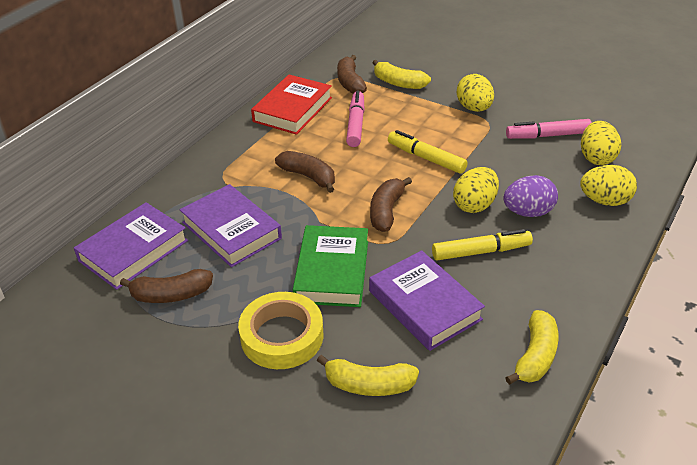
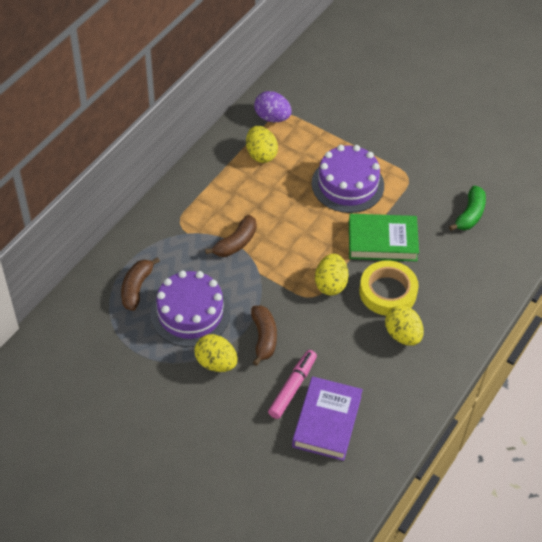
brown banana: [120,269,213,303] [275,151,335,193] [337,55,367,93] [370,177,412,232] = 4 -> [121,257,160,311] [205,215,257,257] [251,306,277,366] = 3
green banana: none = 0 -> [449,186,486,231] = 1
pink marker: [346,91,365,147] [506,119,592,139] = 2 -> [268,350,317,419] = 1
purple book: [74,202,188,290] [180,184,282,267] [369,250,485,351] = 3 -> [292,376,363,461] = 1
purple cake: none = 0 -> [151,270,230,347] [312,145,384,213] = 2
red book: [251,75,332,135] = 1 -> none = 0
yellow banana: [317,355,419,396] [373,60,431,89] [505,310,558,385] = 3 -> none = 0
yellow marker: [388,130,468,174] [432,229,533,260] = 2 -> none = 0

